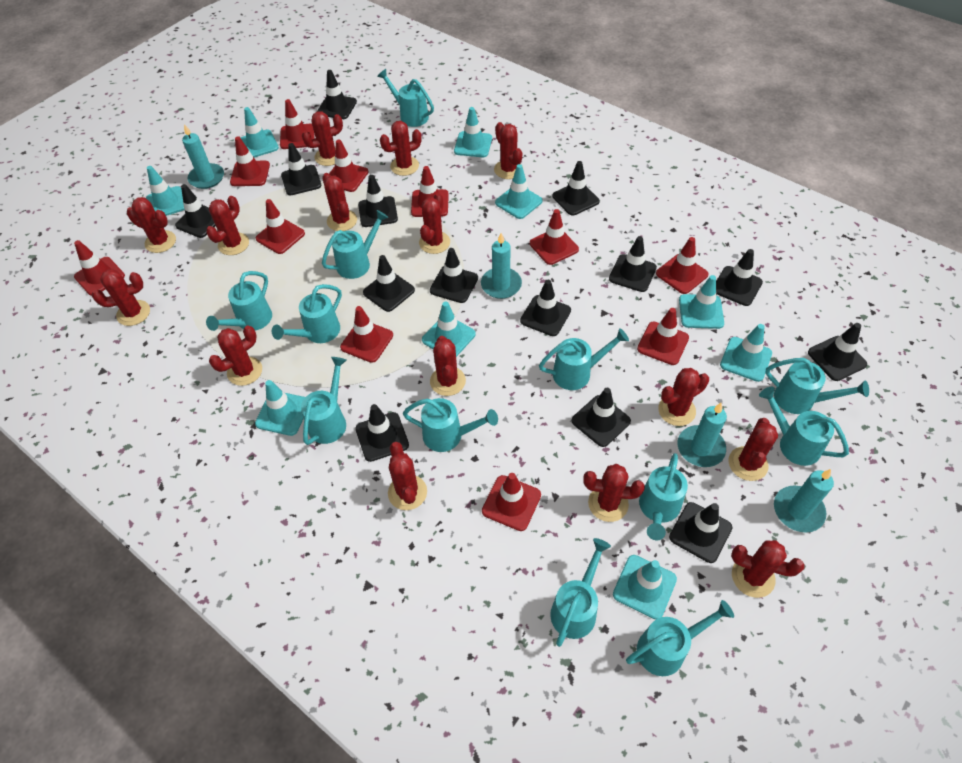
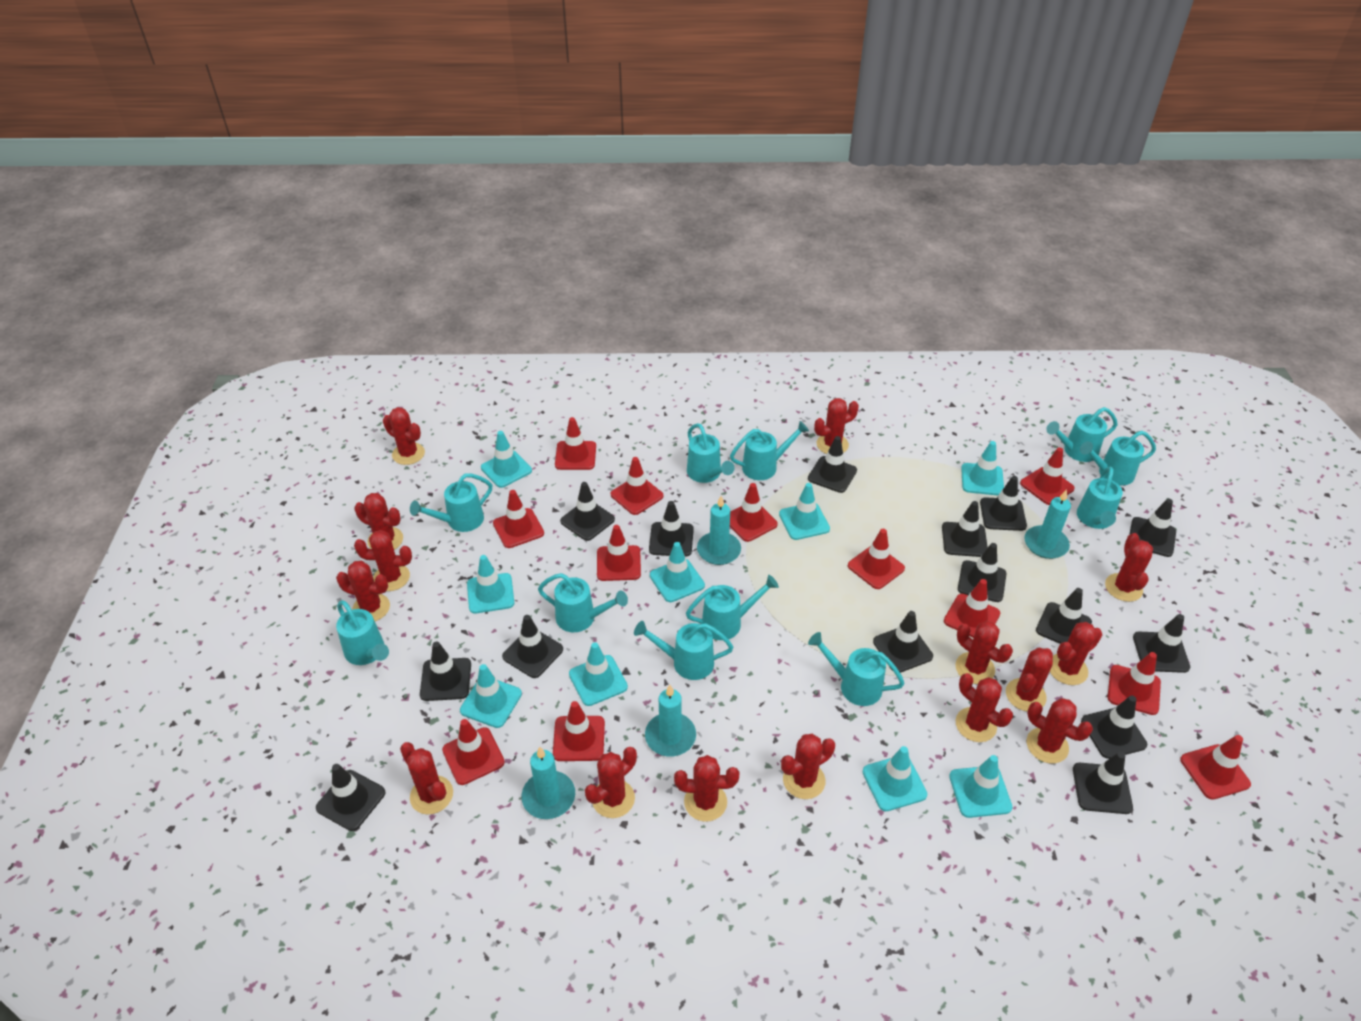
black traffic cone: [175,184,216,238] [281,143,321,195] [317,70,357,119] [355,404,409,462] [358,175,398,227] [363,255,415,312] [430,248,478,303] [520,280,571,336] [552,161,600,216] [572,388,631,447] [609,236,657,292] [669,502,733,563] [716,249,763,306] [808,323,867,381] = 14 -> [316,764,385,831] [420,641,471,701] [502,615,563,678] [560,482,615,541] [649,501,694,557] [808,436,857,493] [873,611,933,673] [942,501,988,557] [958,543,1007,602] [980,476,1027,531] [1036,588,1092,644] [1073,752,1133,814] [1081,695,1147,759] [1129,498,1176,557] [1133,614,1190,673] = 15
red traffic cone: [74,240,125,296] [230,136,270,186] [256,199,305,254] [280,99,315,149] [329,139,368,192] [340,306,393,363] [411,166,449,217] [482,473,541,531] [530,209,579,265] [637,308,689,365] [656,237,709,294] = 11 -> [442,719,505,785] [493,490,544,548] [553,701,605,761] [555,417,596,470] [597,525,641,581] [611,457,663,515] [730,483,778,542] [848,529,905,589] [944,579,1000,638] [1020,447,1075,505] [1108,652,1161,715] [1180,735,1251,800] = 12
turquoise watering can: [206,271,272,331] [272,284,342,343] [301,357,347,445] [322,210,389,279] [377,69,434,127] [403,398,498,452] [539,328,629,390] [550,538,611,647] [626,600,734,676] [639,453,688,540] [759,387,849,466] [765,358,869,414] = 12 -> [336,600,389,665] [410,473,492,532] [538,573,628,632] [634,621,733,680] [686,575,779,640] [687,423,734,483] [730,421,809,480] [808,632,905,706] [1046,407,1118,462] [1077,467,1123,529] [1080,431,1156,486] = 11

